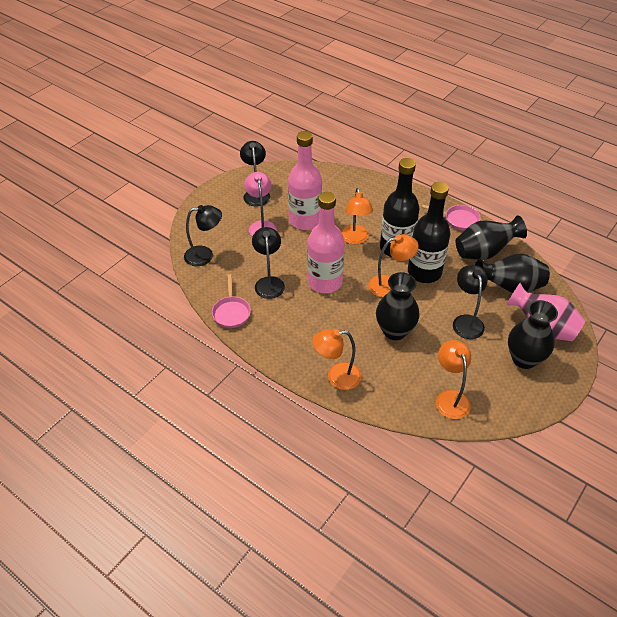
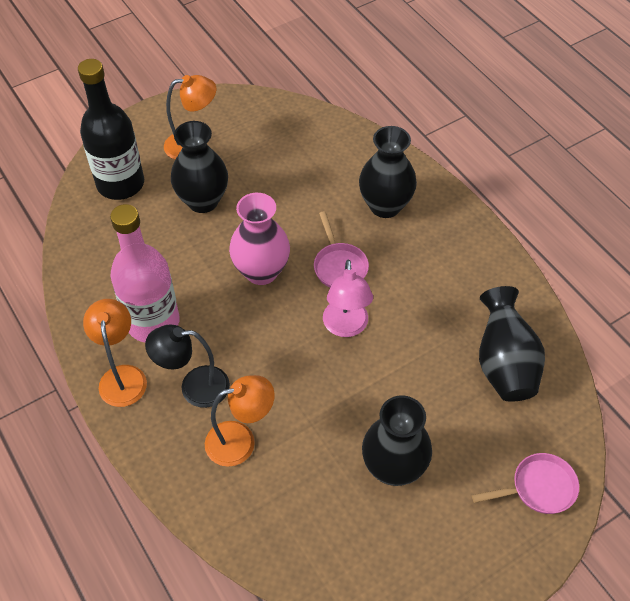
black bottle: [380,158,420,257] [408,182,451,283] = 2 -> [78,59,144,200] = 1
black lamp: [184,205,222,266] [240,141,270,206] [252,227,285,299] [453,265,488,339] = 4 -> [145,325,230,408] = 1
orange lamp: [312,329,361,390] [341,188,373,244] [368,234,419,297] [436,340,471,419] = 4 -> [83,299,147,407] [164,75,216,160] [205,375,275,467] = 3
pink bottle: [288,131,322,230] [307,192,345,293] = 2 -> [110,204,180,342] = 1

